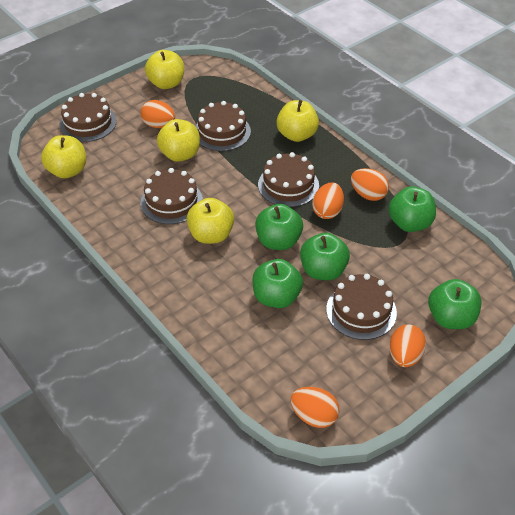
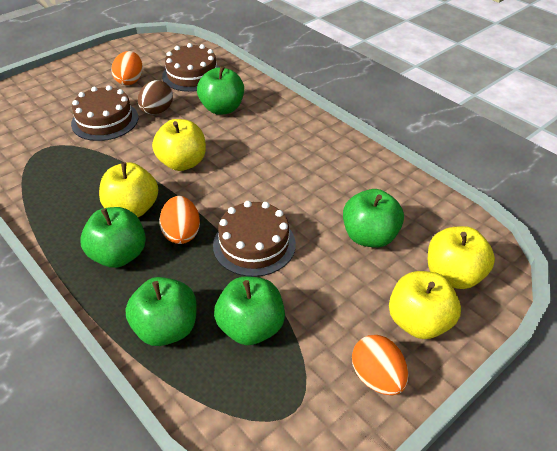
brown cake: [59,93,117,142] [140,168,203,224] [195,101,251,151] [258,152,319,207] [326,274,397,340] = 5 -> [71,86,138,141] [162,43,219,92] [213,201,296,277] = 3
brown egg: none = 0 -> [138,80,173,115] = 1
orange egg: [140,100,175,128] [291,387,339,428] [312,182,344,219] [351,168,389,201] [389,325,426,367] = 5 -> [111,51,143,85] [159,196,200,244] [352,335,409,395] = 3
yellow apple: [41,135,86,178] [145,50,184,89] [157,119,200,162] [187,198,234,244] [277,100,319,142] = 5 -> [99,162,158,217] [152,119,206,171] [389,271,461,339] [428,226,495,289] = 4

